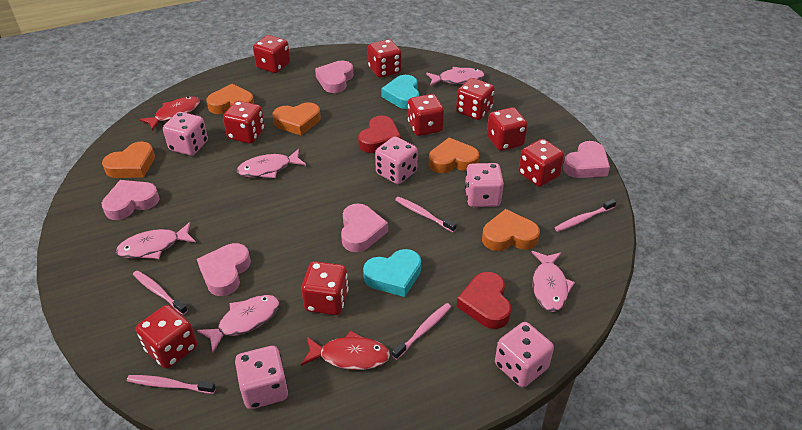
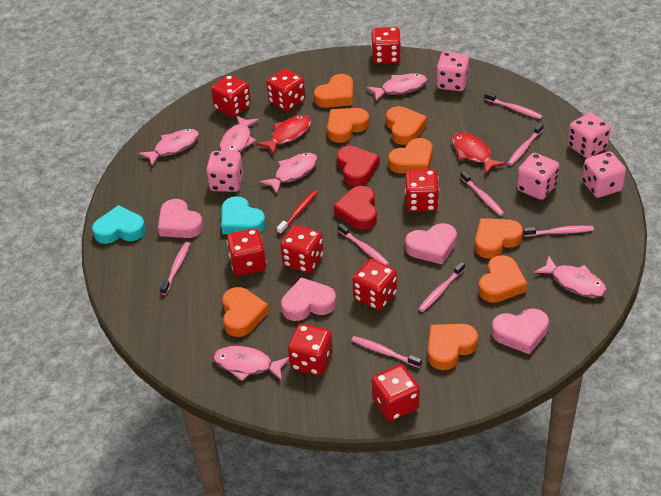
orange heart: [102,142,155,178] [206,84,254,114] [272,102,321,135] [429,138,479,173] [482,209,540,251] = 5 -> [222,287,269,337] [314,74,353,108] [327,108,369,143] [386,106,427,145] [388,138,433,173] [428,324,478,370] [475,218,523,259] [478,255,527,303] = 8
pink fish: [116,222,196,259] [197,295,280,352] [237,149,306,178] [426,67,485,86] [532,251,575,312] = 5 -> [139,129,199,166] [213,346,289,381] [220,115,259,153] [260,153,318,194] [367,73,427,101] [534,256,607,298] = 6
pink heart: [102,180,160,220] [197,243,251,296] [315,61,353,93] [341,203,388,252] [563,141,610,178] = 5 -> [158,199,203,238] [281,277,336,321] [405,223,457,264] [491,309,549,354] = 4
pink toothbrush: [127,375,216,394] [133,270,188,315] [392,303,451,360] [395,197,456,232] [555,199,616,232] = 5 -> [160,242,190,295] [338,223,389,265] [351,336,422,368] [418,262,465,312] [460,171,504,216] [484,92,542,119] [508,123,544,165] [523,226,594,236] = 8
red toothbrush: none = 0 -> [277,190,318,234] = 1

